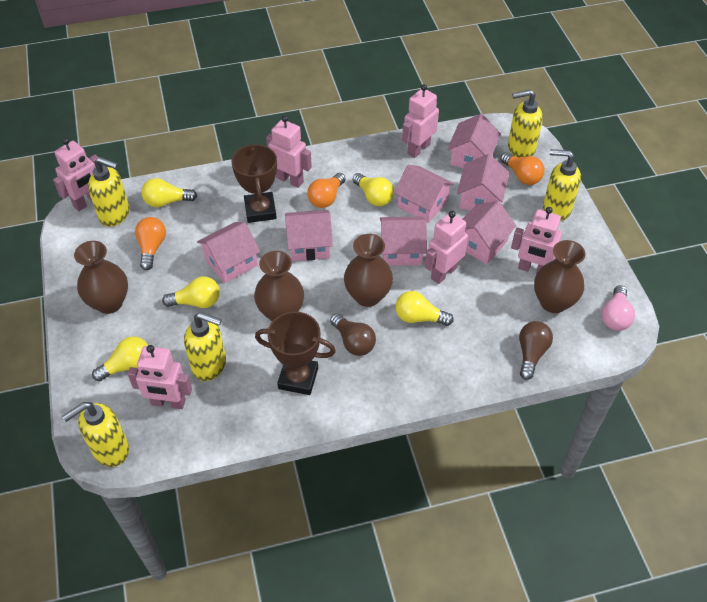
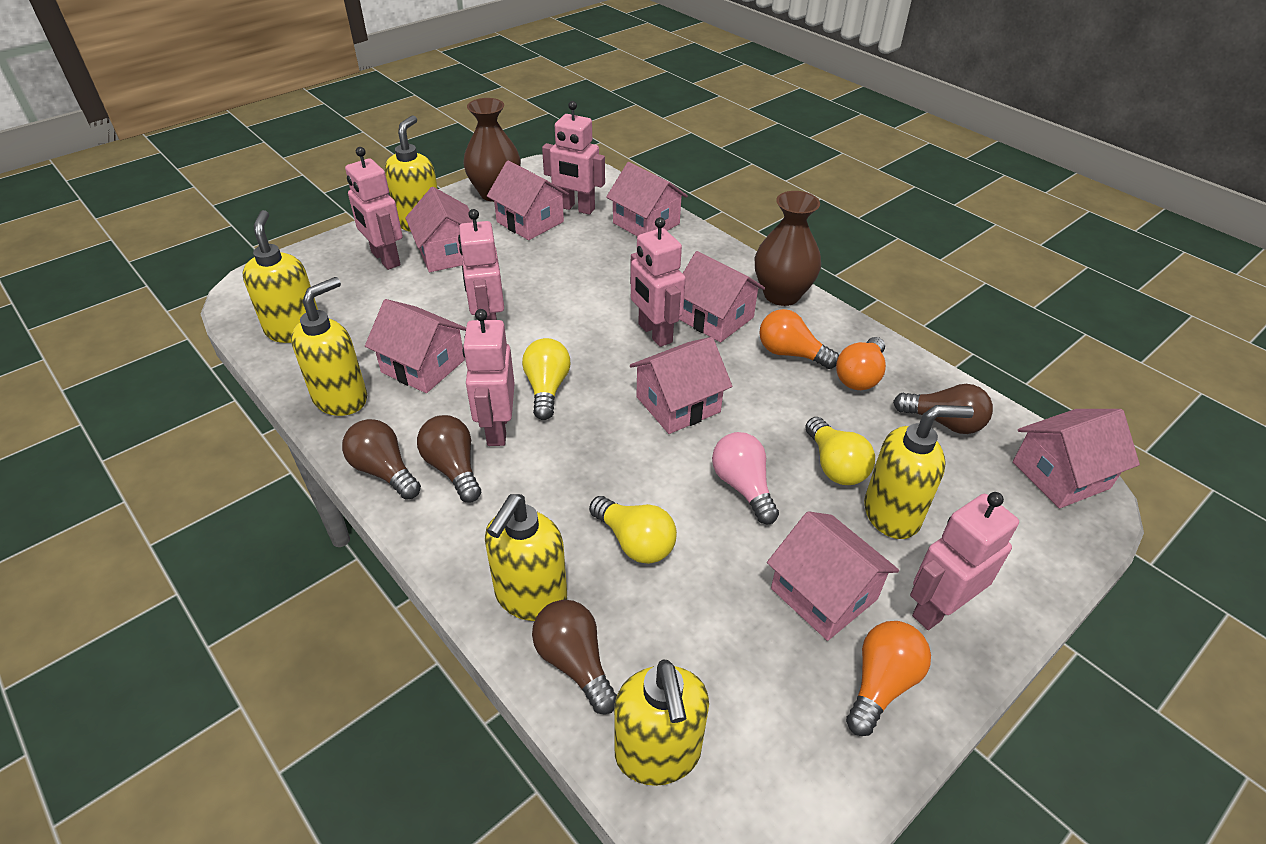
brown light bulb: [330,313,376,356] [519,321,553,380] = 2 -> [342,419,421,500] [417,415,481,503] [532,600,617,714] [893,384,993,434] = 4
brown trophy: [231,143,277,223] [255,311,336,395] = 2 -> none = 0
brown vase: [74,241,128,314] [254,251,304,321] [344,234,393,307] [534,240,586,313] = 4 -> [463,98,521,202] [755,191,821,306] = 2
pink house: [197,222,260,283] [285,210,333,261] [380,217,427,266] [394,165,454,223] [447,114,501,168] [457,154,509,210] [463,201,516,264] = 7 -> [365,299,466,393] [405,187,473,272] [487,160,569,240] [606,162,688,236] [630,337,732,434] [679,251,765,342] [767,511,899,641] [1013,409,1140,508] = 8
yellow light bulb: [92,336,148,382] [141,178,197,207] [162,276,220,308] [353,173,394,206] [395,291,454,326] = 5 -> [522,338,570,420] [589,496,677,564] [805,417,875,485] = 3
yellow soap dispenser: [62,402,129,467] [88,157,130,227] [184,312,226,381] [508,89,543,157] [543,149,581,221] = 5 -> [243,210,318,343] [291,277,367,416] [385,115,438,232] [485,494,567,621] [614,659,709,786] [864,405,974,539] = 6

